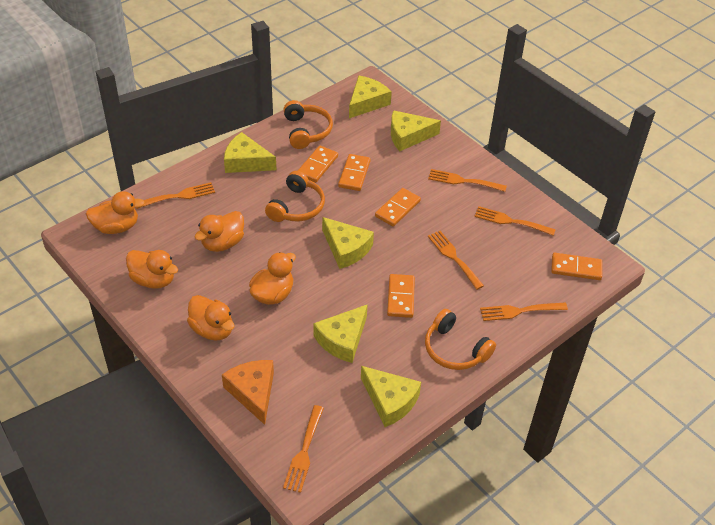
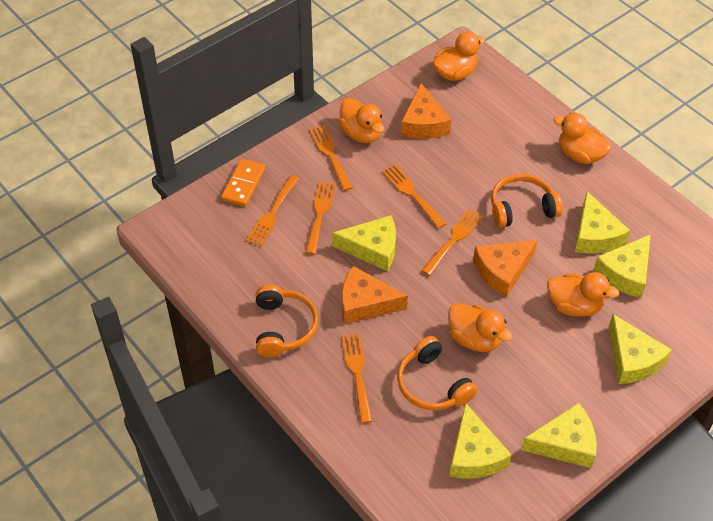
orange cheese: [222,360,274,425] = 1 -> [342,266,408,324] [401,83,451,139] [473,239,538,297] = 3
orange domino: [298,146,338,182] [338,154,370,191] [375,188,421,227] [387,274,415,318] [551,253,602,280] = 5 -> [221,159,265,206] = 1

